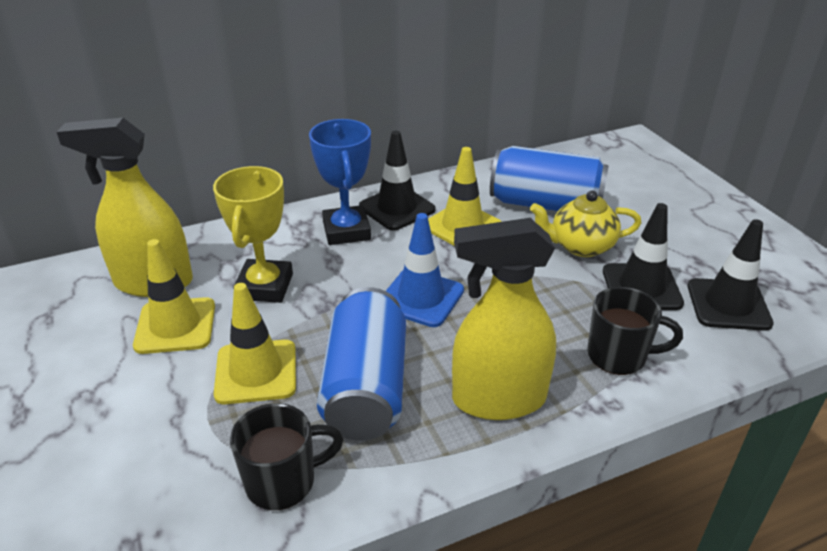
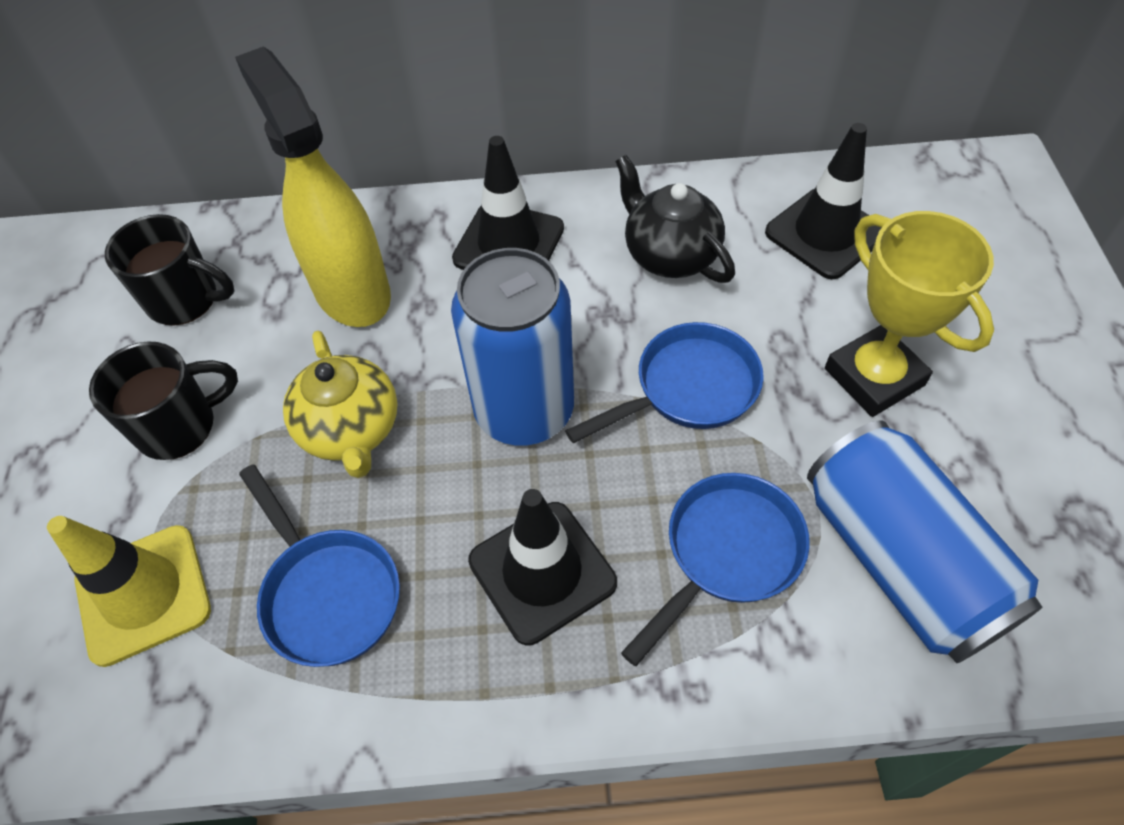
black teapot: none = 0 -> [615,155,735,283] = 1
blue pan: none = 0 -> [239,464,400,667] [565,322,764,443] [621,473,810,666] = 3
blue traffic cone: [386,213,464,327] = 1 -> none = 0
blue trophy: [309,119,371,245] = 1 -> none = 0
yellow spray bottle: [57,118,193,297] [452,218,556,420] = 2 -> [235,47,391,327] = 1
yellow traffic cone: [133,239,215,354] [214,283,296,404] [428,147,502,246] = 3 -> [47,516,211,667] = 1

